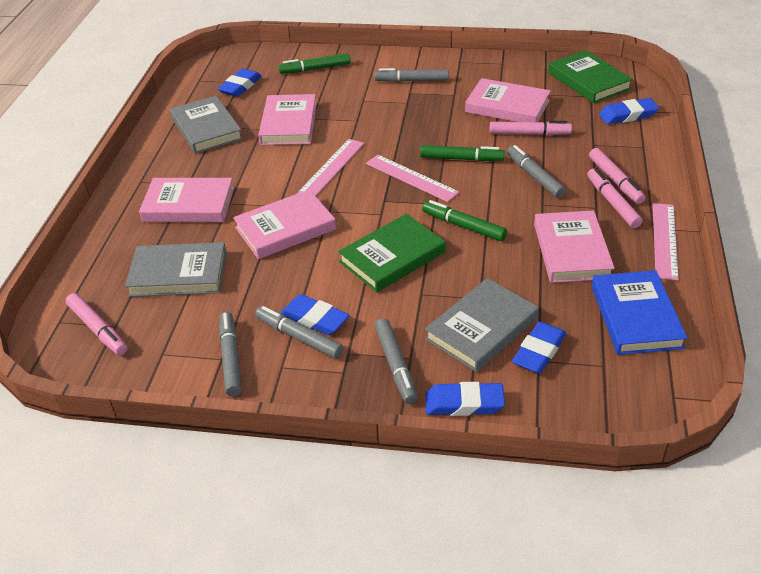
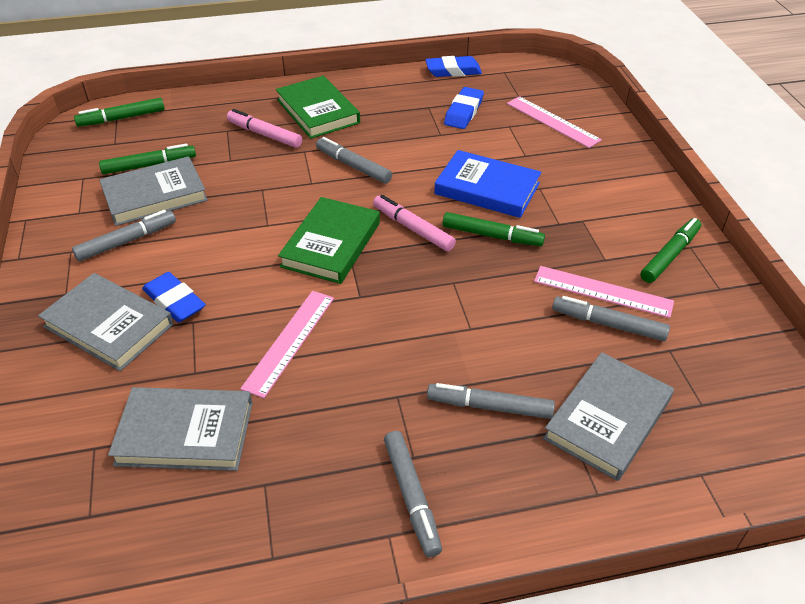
blue eraser: [218,69,262,97] [281,294,349,335] [425,382,505,416] [512,321,566,374] [599,98,659,124] = 5 -> [142,272,206,323] [425,56,482,77] [444,87,484,129] = 3
green marker: [278,53,350,74] [420,145,505,161] [422,200,507,241] = 3 -> [74,98,165,127] [99,143,196,174] [443,212,545,246] [640,218,701,283] = 4
grey book: [125,242,227,297] [170,96,243,154] [425,278,539,372] = 3 -> [38,273,174,371] [99,156,208,226] [108,387,252,471] [543,352,674,481] = 4
pink book: [139,178,234,222] [233,189,336,259] [258,94,317,145] [465,78,551,122] [534,210,615,283] = 5 -> none = 0
pink marker: [66,293,127,355] [489,121,572,135] [587,168,643,228] [589,148,645,204] = 4 -> [227,109,302,148] [373,195,456,251] = 2

